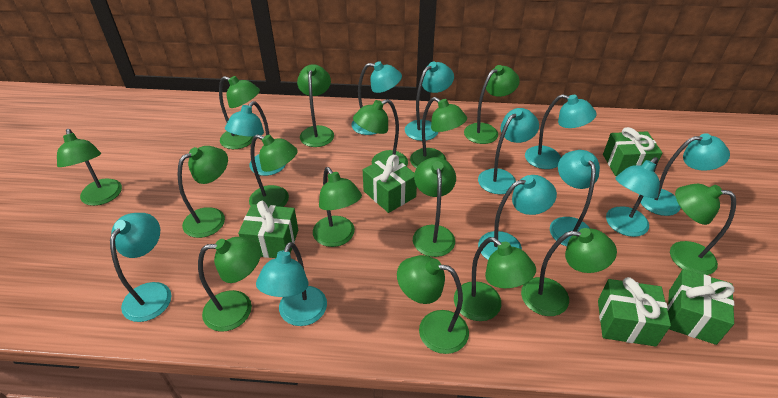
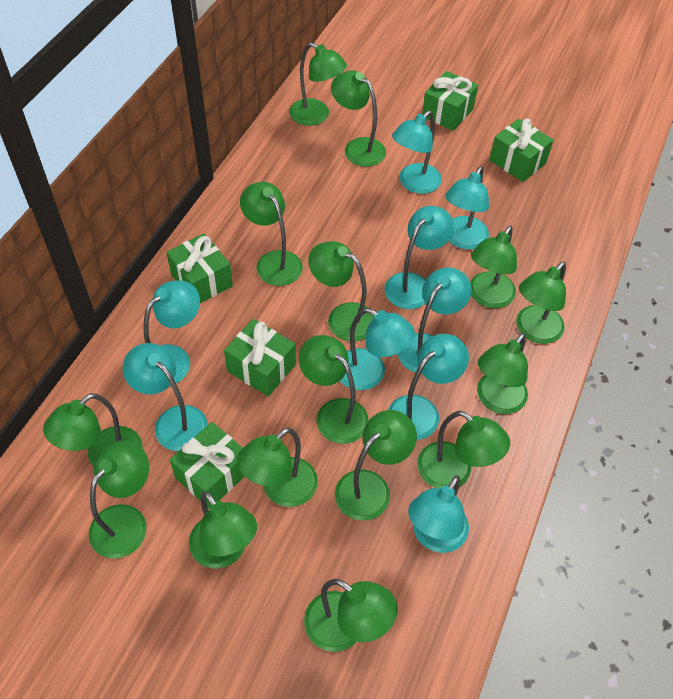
turquoise lamp: [110,213,171,322] [225,101,285,176] [256,242,327,326] [352,61,402,135] [405,62,454,141] [478,108,539,194] [478,175,557,260] [525,94,597,169] [550,150,600,247] [606,157,660,237] [639,133,730,216] = 11 -> [122,343,208,451] [143,281,200,386] [340,308,415,390] [385,206,454,309] [388,334,469,440] [392,110,442,194] [398,268,472,374] [408,476,469,553] [445,166,489,249] = 9

